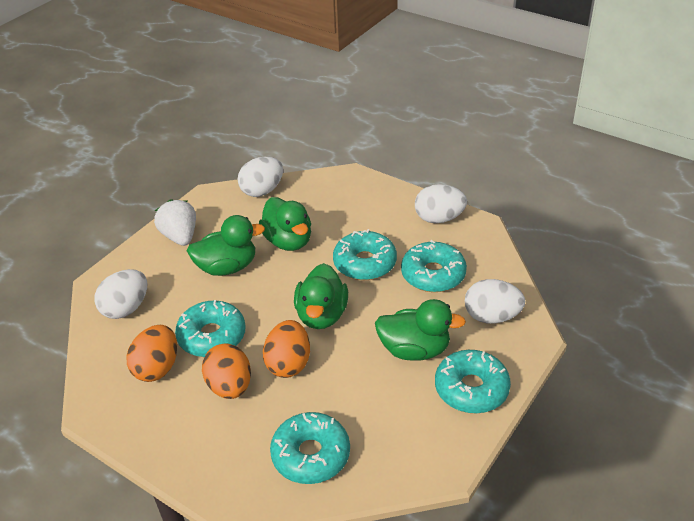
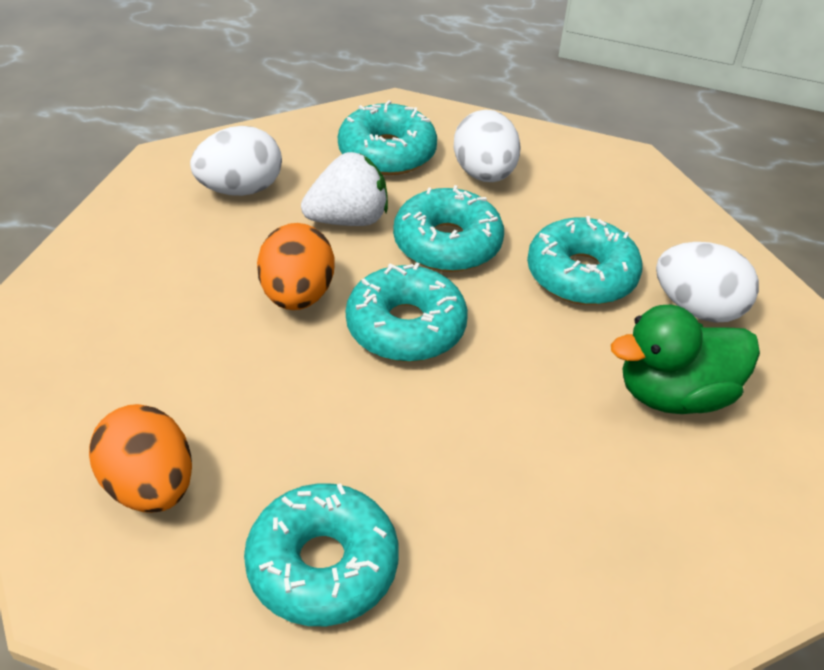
green duck: [187,215,265,276] [259,197,311,251] [294,263,348,329] [375,299,466,361] = 4 -> [611,305,760,414] = 1
orange egg: [127,325,177,382] [202,344,251,399] [263,320,310,378] = 3 -> [89,404,192,513] [257,223,335,310] = 2
white egg: [94,269,147,319] [238,157,283,197] [415,184,467,223] [465,279,525,324] = 4 -> [190,126,282,196] [454,110,521,182] [656,242,759,323] = 3

